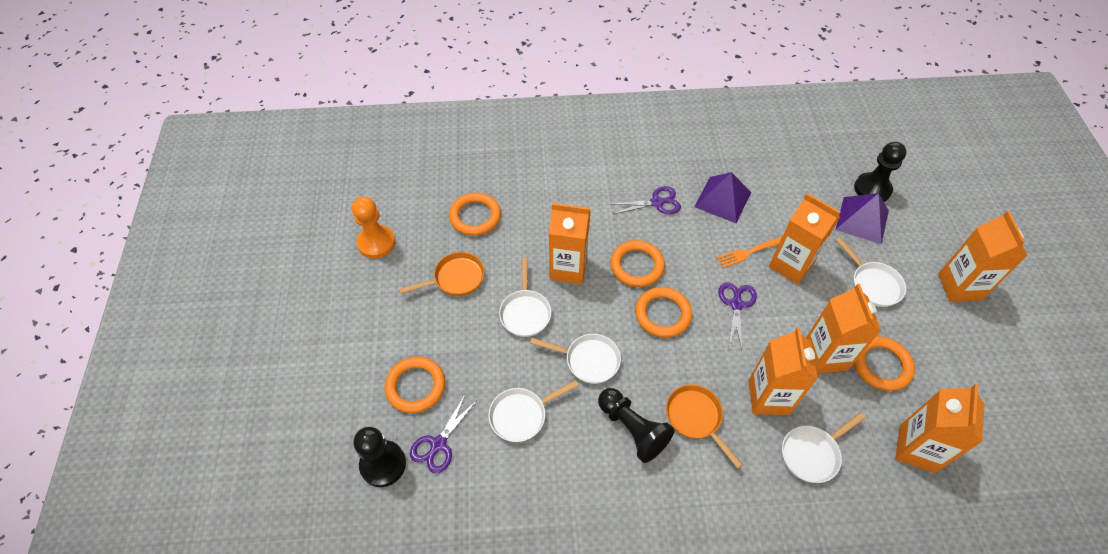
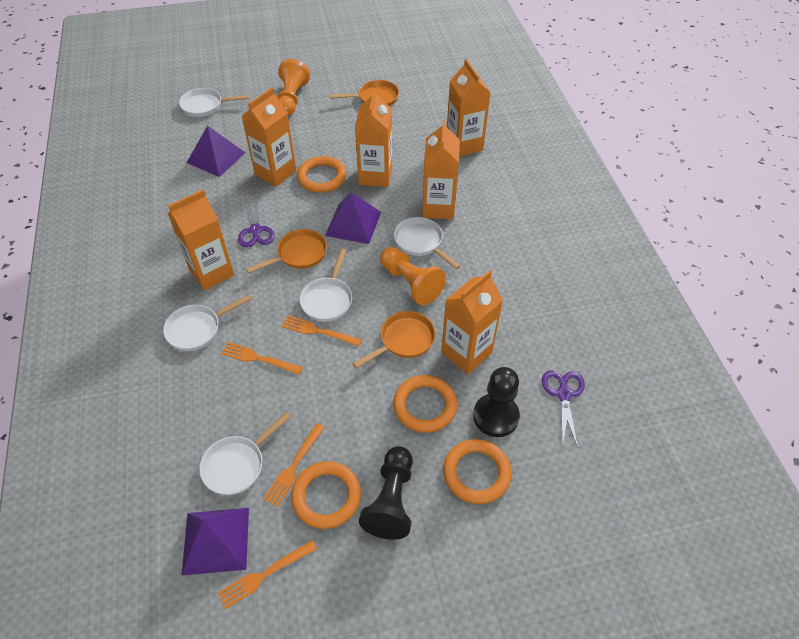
black pawn: [353,427,406,487] [598,388,674,463] [854,142,907,202] = 3 -> [359,446,413,540] [473,367,520,437] = 2
orange fork: [717,236,783,268] = 1 -> [217,540,317,609] [221,342,303,375] [263,423,325,507] [282,315,362,347] = 4
orange pan: [399,252,485,296] [666,384,743,469] = 2 -> [246,229,327,274] [330,80,399,106] [353,311,436,369] = 3
orange pawn: [352,196,396,259] = 1 -> [278,59,310,116] [380,247,446,305] = 2
orange ring: [384,357,445,413] [449,193,501,236] [610,240,665,287] [635,287,692,338] [854,336,915,391] = 5 -> [291,461,361,529] [297,156,346,193] [393,375,457,433] [443,439,512,504] = 4
purple pyramid: [694,172,751,223] [835,193,889,244] = 2 -> [182,508,249,575] [187,126,246,177] [325,193,381,244] = 3
purple scissors: [410,395,477,473] [610,186,681,214] [718,282,757,350] = 3 -> [238,197,275,247] [542,370,585,448] = 2

